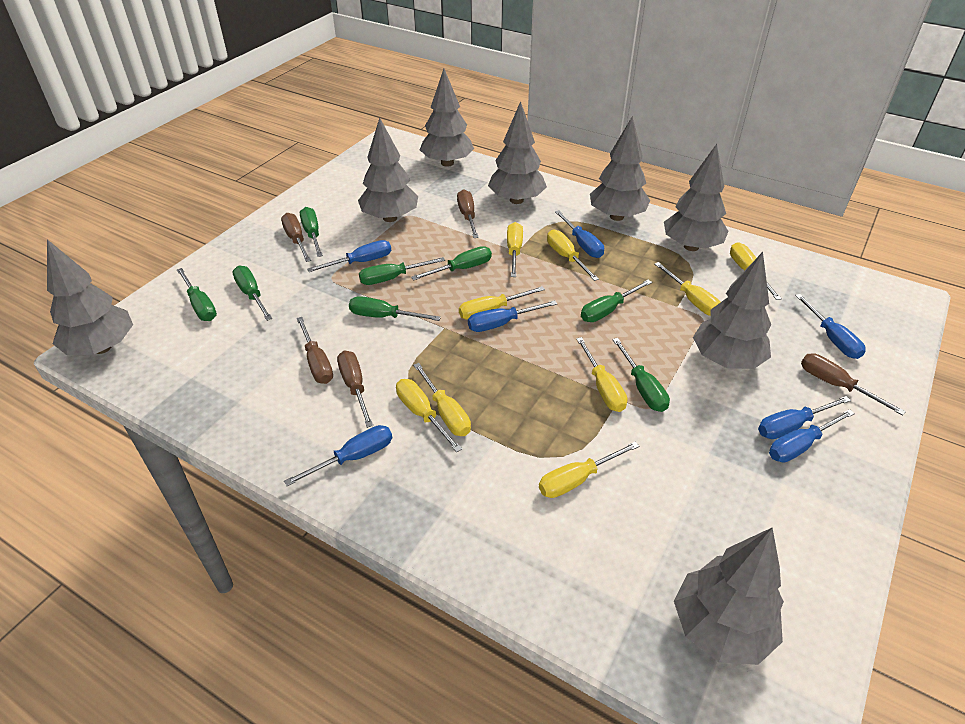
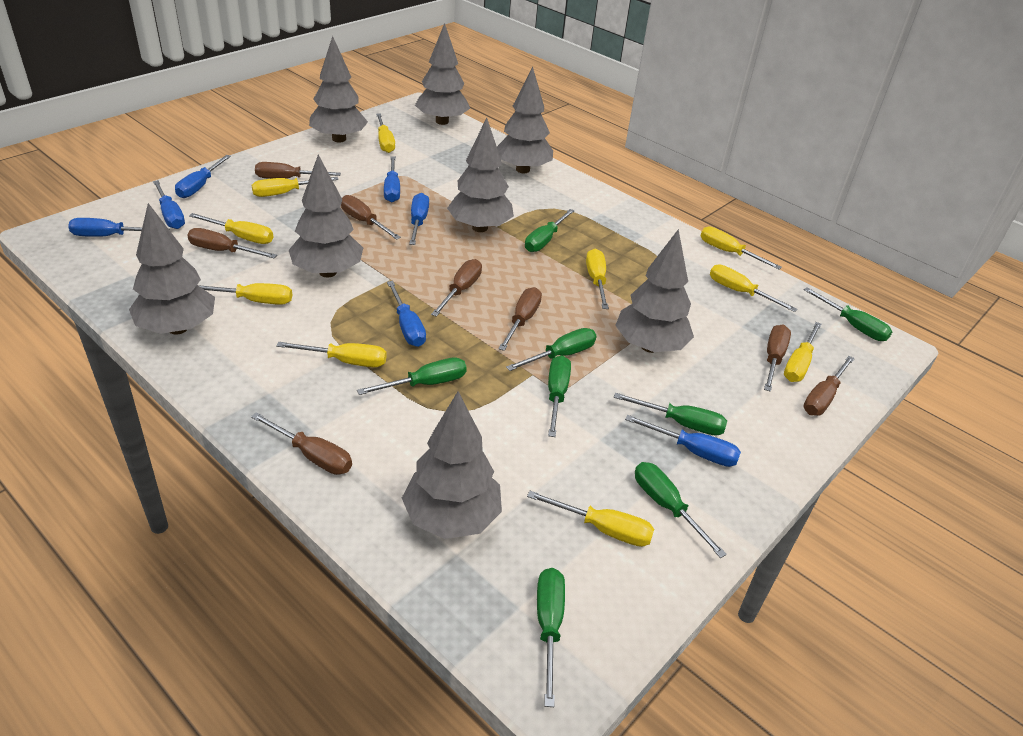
brown screwdriver: [281,213,311,262] [296,317,333,384] [337,350,373,428] [457,189,479,238] [801,353,906,416] = 5 -> [187,228,277,258] [251,413,352,475] [255,162,341,179] [341,195,401,240] [431,259,482,317] [498,287,542,351] [764,325,791,392] [803,356,855,416] = 8
yellow screwdriver: [396,379,462,452] [413,363,471,436] [459,286,545,320] [507,222,523,277] [539,442,639,498] [547,230,599,281] [576,337,627,412] [655,262,720,316] [730,242,782,300] = 9 -> [189,213,273,244] [198,283,292,305] [251,177,339,197] [276,342,387,367] [376,113,395,153] [527,491,654,547] [586,249,609,309] [701,227,782,270] [710,264,797,312] [784,322,822,382] = 10

